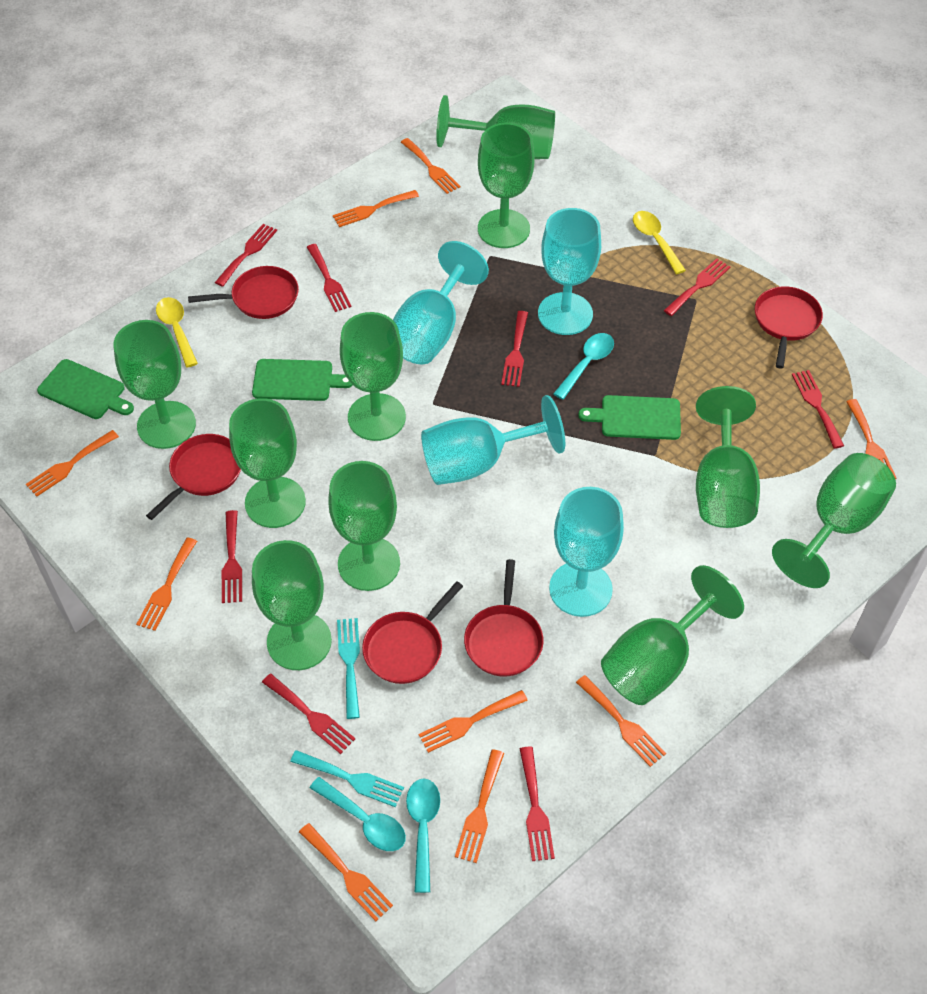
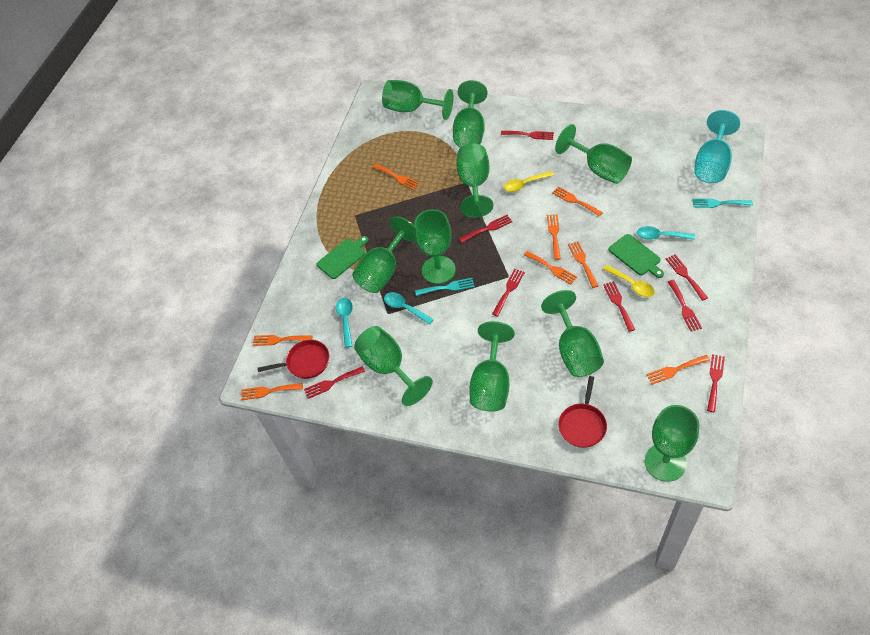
green cutting board: [37,359,134,419] [252,359,353,401] [578,395,681,440] = 3 -> [317,236,369,279] [609,234,664,278] = 2
orange fork: [26,430,119,496] [136,537,197,631] [299,823,393,921] [333,190,419,227] [401,138,460,194] [419,690,528,753] [455,749,504,863] [576,675,666,767] [846,399,896,479] = 9 -> [241,383,303,400] [253,335,312,346] [373,164,419,190] [524,251,577,285] [547,214,561,260] [552,186,603,217] [568,241,599,288] [646,355,710,385] = 8
red pan: [146,434,241,520] [188,266,299,319] [362,581,463,684] [464,559,544,676] [755,286,823,369] = 5 -> [258,340,329,379] [558,376,607,448] = 2
turquoise goblet: [393,241,489,364] [421,395,565,485] [538,208,601,335] [549,487,624,617] = 4 -> [694,110,740,183] = 1

